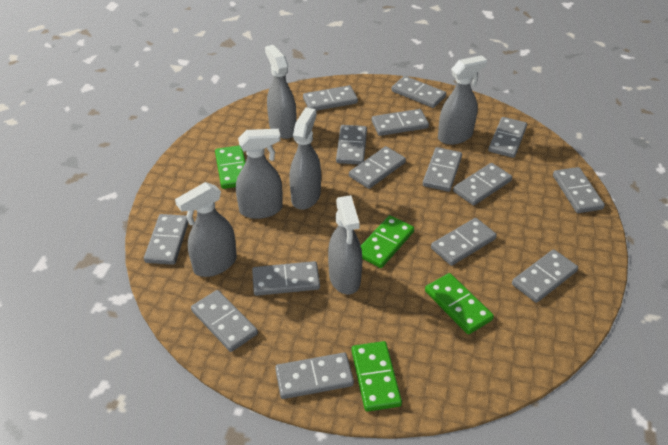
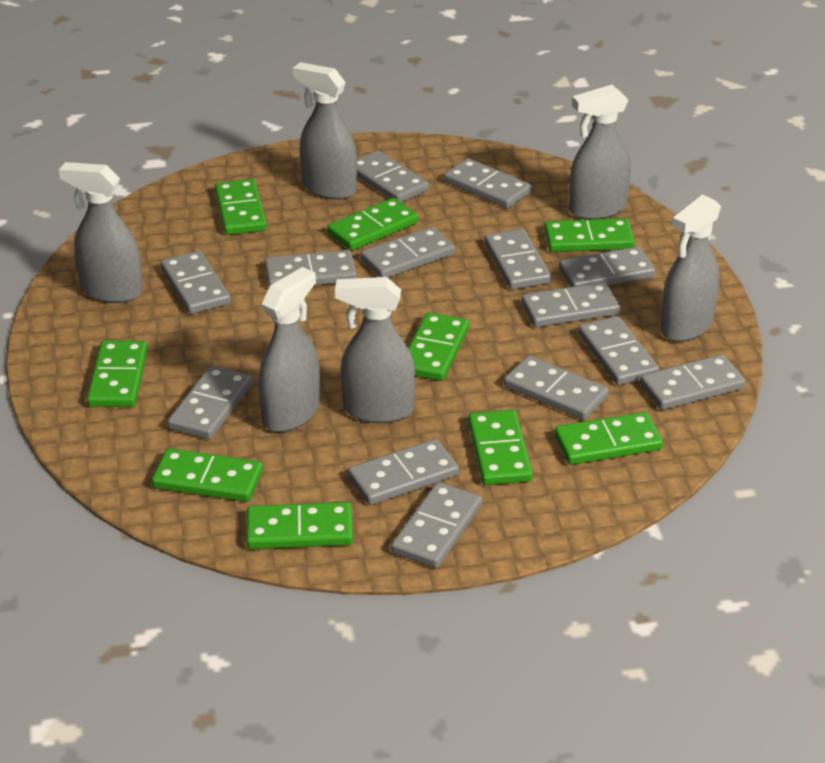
green domino: [215,145,246,189] [351,341,402,412] [361,215,414,268] [425,273,494,334] = 4 -> [87,341,148,407] [152,448,263,502] [215,179,267,235] [246,502,353,549] [327,198,418,251] [408,312,469,381] [468,410,533,485] [544,218,635,252] [554,412,663,465] = 9
grey domino: [144,214,189,265] [191,290,258,352] [252,261,320,296] [275,353,354,399] [303,85,358,111] [336,125,367,164] [349,146,406,189] [372,109,429,136] [391,76,446,108] [423,147,462,192] [431,218,497,266] [453,163,512,206] [488,117,527,158] [512,249,578,303] [553,167,605,213] = 15 -> [160,251,231,314] [168,365,253,439] [264,250,357,287] [348,439,459,505] [357,150,429,202] [361,227,455,278] [391,482,482,568] [444,158,532,209] [484,229,552,290] [504,355,609,420] [521,282,620,327] [559,246,656,287] [578,316,659,385] [640,355,746,410] = 14

